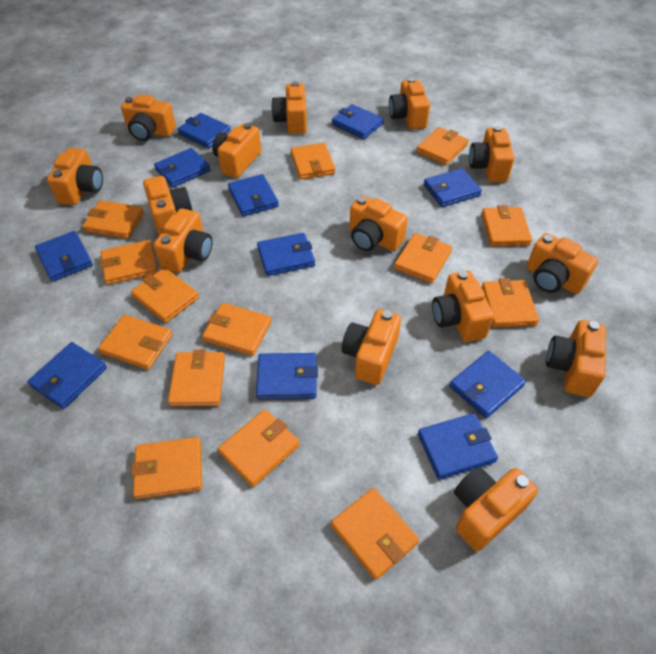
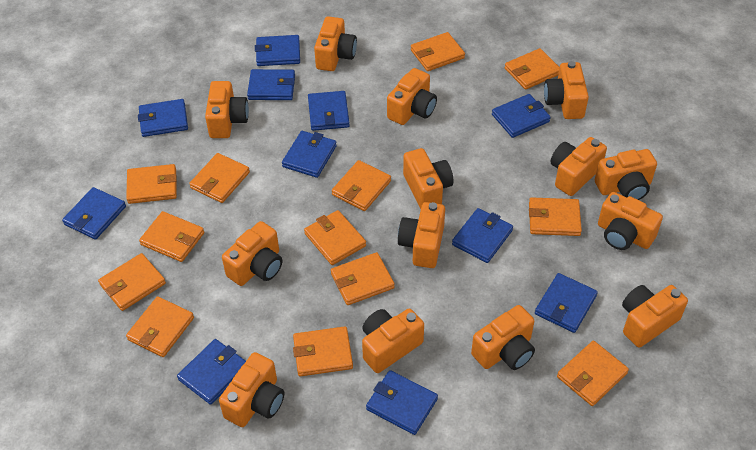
orange wallet: [82,200,144,239] [98,314,172,370] [100,240,158,285] [131,267,199,323] [131,437,202,499] [168,349,225,407] [202,303,272,356] [218,409,300,487] [291,143,335,179] [331,488,419,580] [394,233,452,283] [416,127,469,165] [481,205,532,247] [481,278,539,328] = 14 -> [98,253,166,311] [126,164,177,204] [126,296,194,357] [139,211,204,262] [189,153,250,203] [293,326,353,376] [304,210,366,265] [331,252,395,305] [332,160,391,211] [411,32,465,71] [505,48,560,90] [529,197,582,236] [557,341,629,406] = 13

